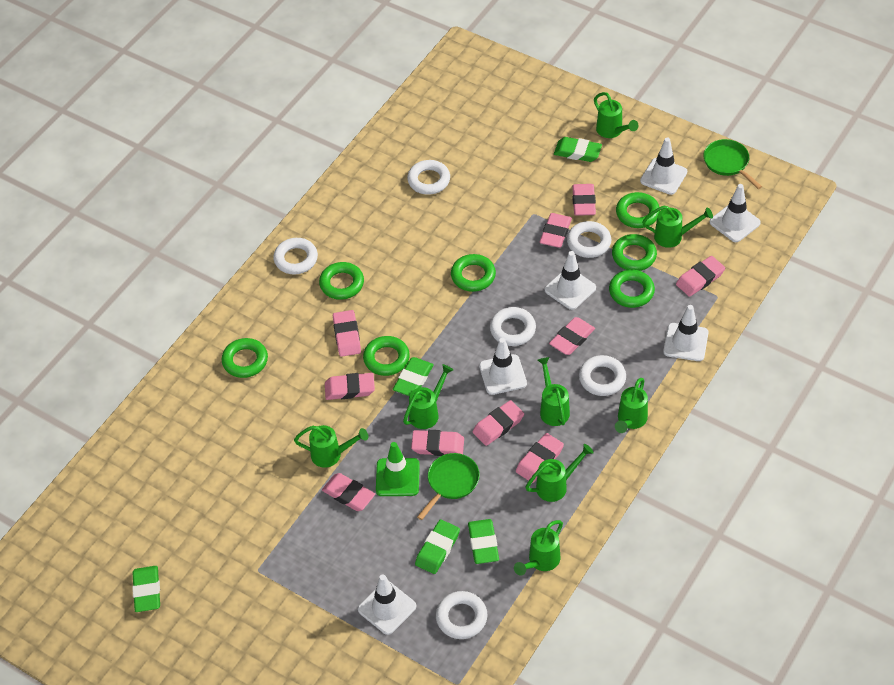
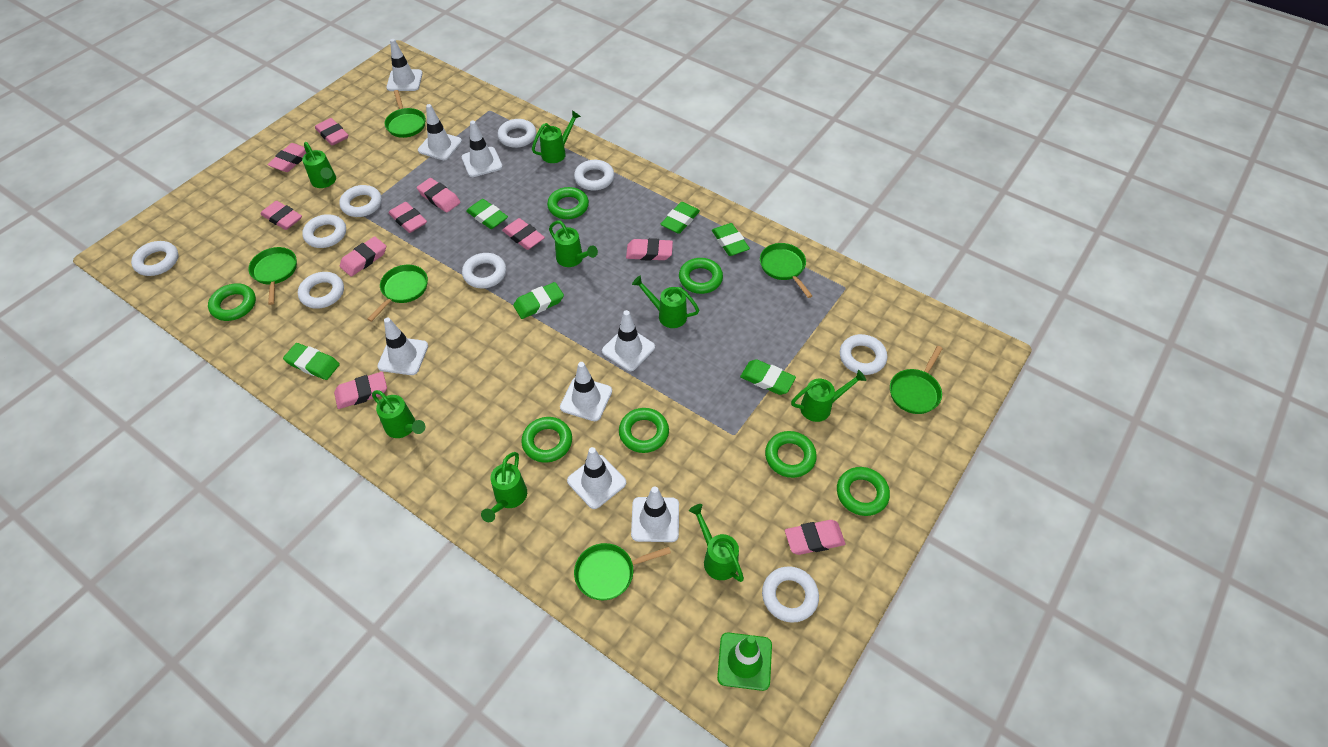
green eraser: [132,566,160,612] [393,357,434,396] [415,519,460,574] [468,519,499,564] [554,137,602,162] = 5 -> [283,343,340,380] [466,199,508,229] [513,282,564,319] [661,202,700,234] [712,223,750,256] [740,359,796,395] = 6
green pan: [417,453,480,520] [703,139,762,189] = 2 -> [248,247,297,305] [367,265,428,322] [384,90,426,138] [574,543,671,600] [760,243,812,298] [890,346,943,414] = 6
white ring: [273,238,318,275] [407,160,450,195] [436,591,488,639] [490,307,536,346] [567,221,611,258] [579,355,626,396] = 6 -> [131,241,178,276] [298,272,344,309] [302,214,346,248] [339,185,382,217] [462,253,506,289] [498,119,536,148] [574,160,614,190] [762,566,819,623] [840,334,887,375] = 9
white traffic cone: [358,574,416,635] [479,338,527,395] [545,251,596,310] [640,137,687,195] [663,305,709,361] [710,184,761,242] = 6 -> [377,317,428,375] [386,39,423,91] [418,104,462,160] [461,121,503,177] [560,362,612,421] [567,447,626,509] [602,310,655,371] [631,486,679,542] = 8

